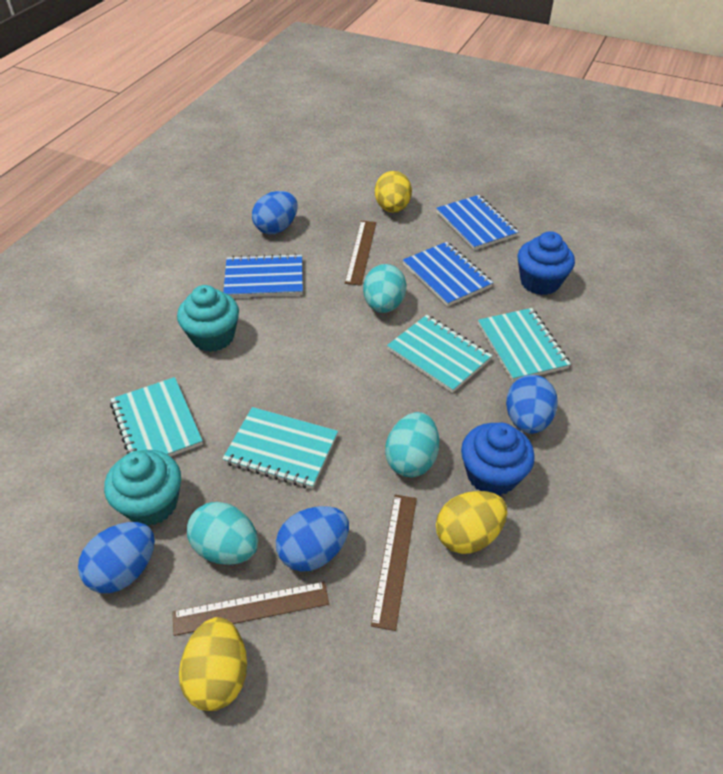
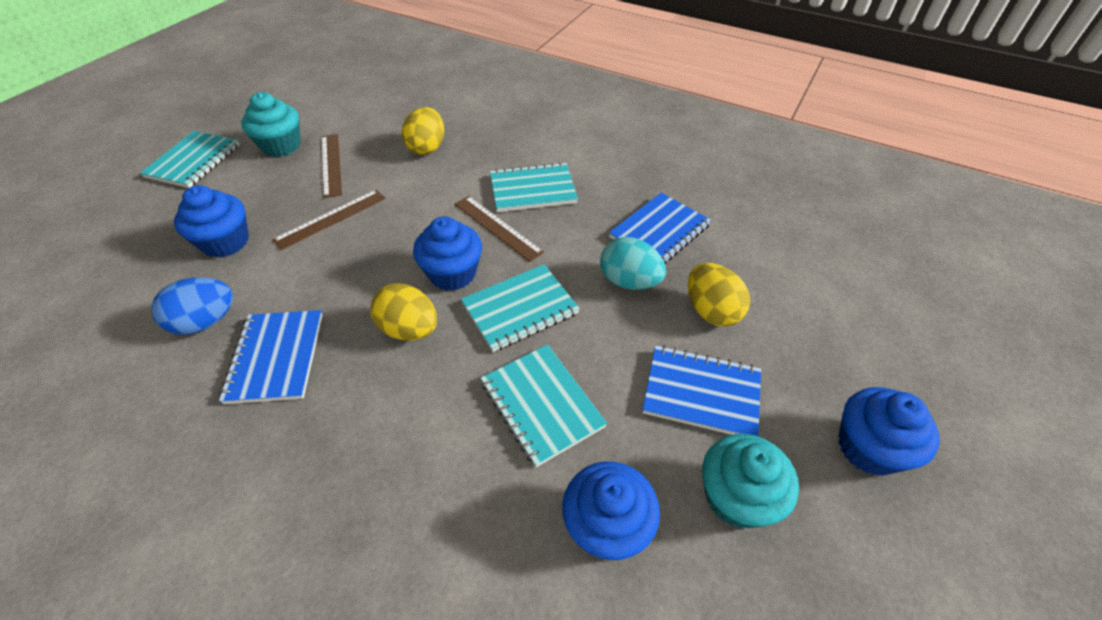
blue cupcake: [461,423,535,496] [518,231,575,295] = 2 -> [174,185,249,258] [413,216,482,291] [562,461,660,560] [839,387,940,476] = 4
blue egg: [78,522,155,593] [252,191,298,234] [276,506,349,572] [506,375,558,434] = 4 -> [151,277,233,335] = 1
turquoise egg: [187,502,258,565] [363,264,407,313] [385,412,439,477] = 3 -> [600,237,666,290] = 1

